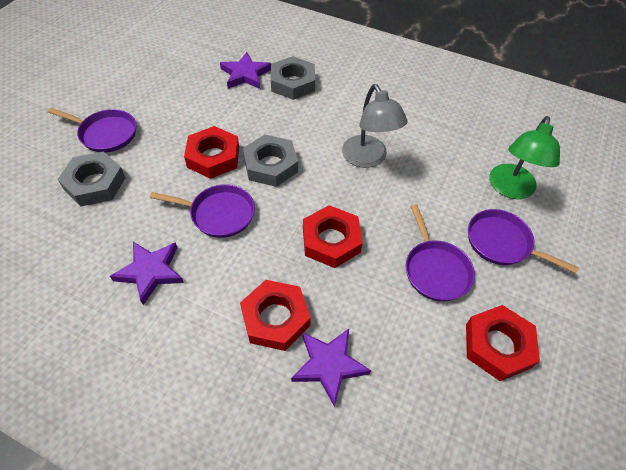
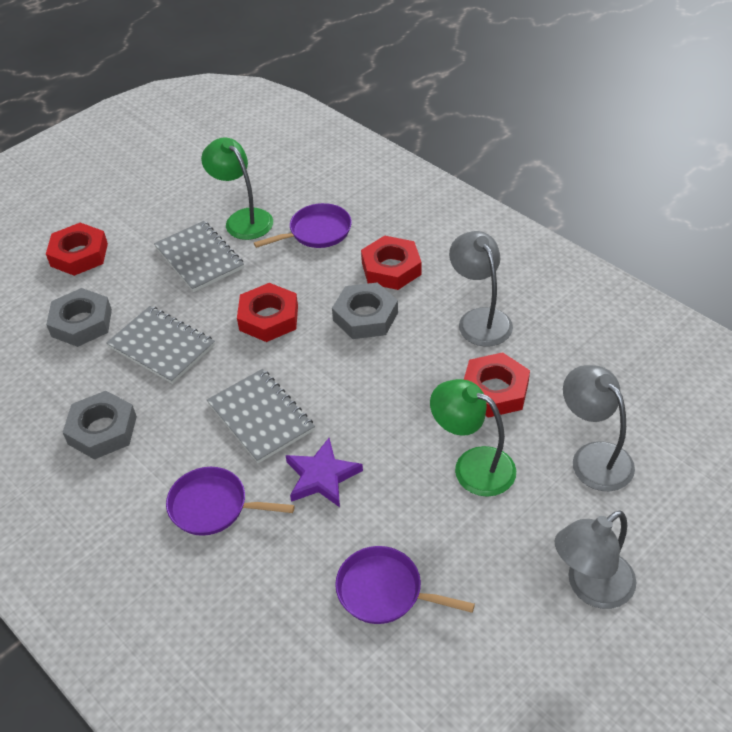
green lamp: [489,116,560,199] = 1 -> [201,138,273,240] [430,379,516,497] = 2
grey lamp: [342,84,408,168] = 1 -> [449,231,513,347] [555,511,636,609] [563,365,635,491] = 3
grey notebook: none = 0 -> [106,306,215,384] [154,221,244,292] [207,369,315,464] = 3
purple pan: [48,108,136,152] [150,184,255,238] [405,204,475,302] [468,209,579,274] = 4 -> [166,467,295,536] [254,203,352,248] [335,546,475,624] = 3
purple star: [110,242,184,305] [220,52,271,89] [291,329,371,407] = 3 -> [285,438,363,507] = 1

